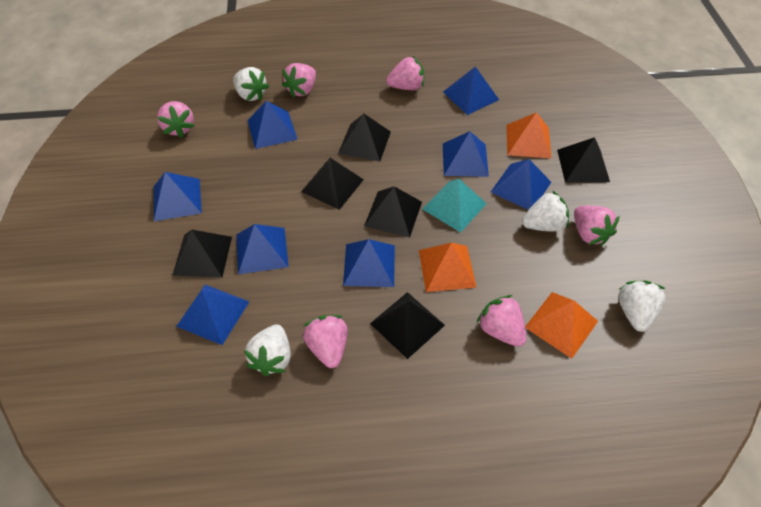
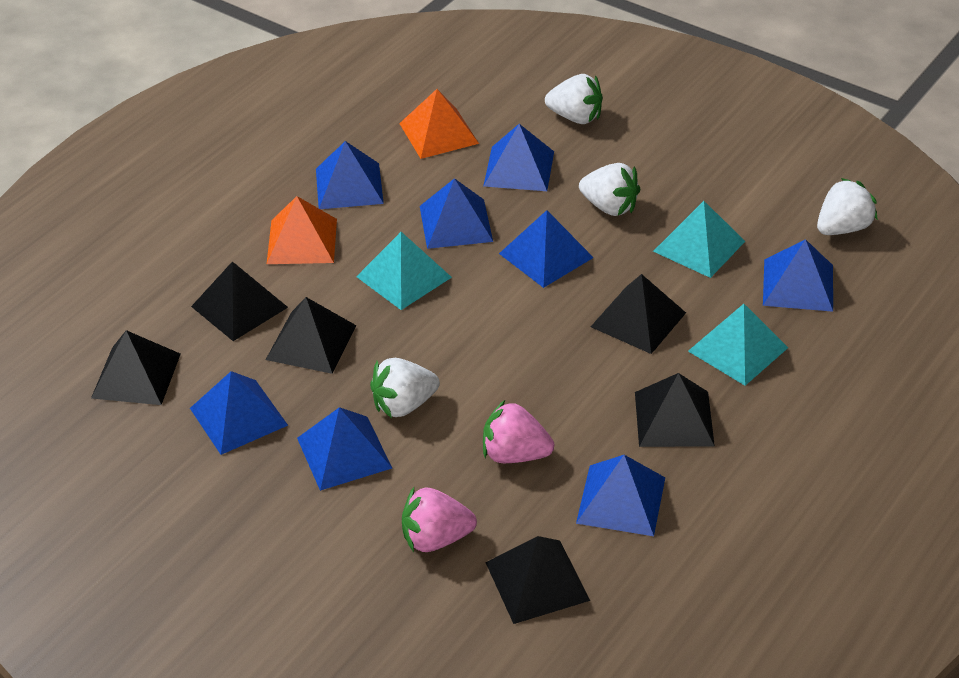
orange pyramid: [419,243,477,292] [506,112,551,158] [525,292,598,359] = 3 -> [267,196,337,264] [399,89,479,159] = 2
pink strawberry: [157,101,194,138] [282,63,316,98] [303,315,348,368] [386,56,424,90] [477,295,526,347] [574,206,620,246] = 6 -> [402,487,477,552] [483,399,554,463] = 2
turquoise pyramid: [423,179,487,233] = 1 -> [356,232,452,310] [653,201,745,278] [688,304,788,386] = 3

